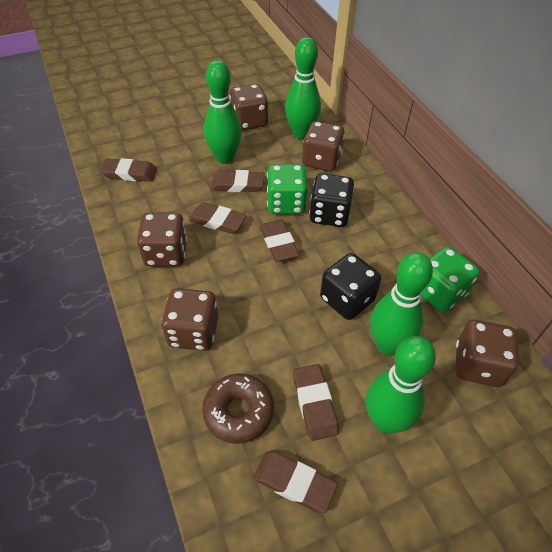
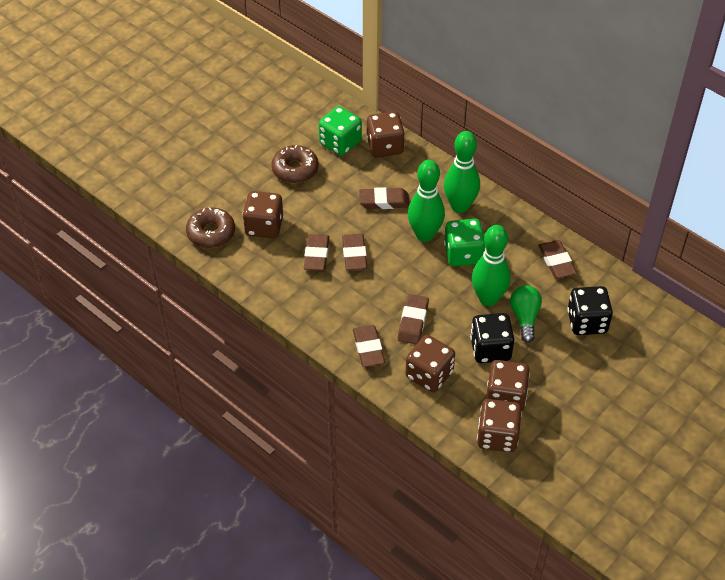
brown donut: [202,374,274,444] = 1 -> [186,207,235,248] [271,145,319,183] = 2
green bowling pin: [204,60,242,164] [285,37,321,139] [366,336,436,433] [370,252,433,356] = 4 -> [408,160,445,242] [444,131,480,213] [472,225,511,306] = 3
green light bulb: none = 0 -> [510,286,542,343] = 1

